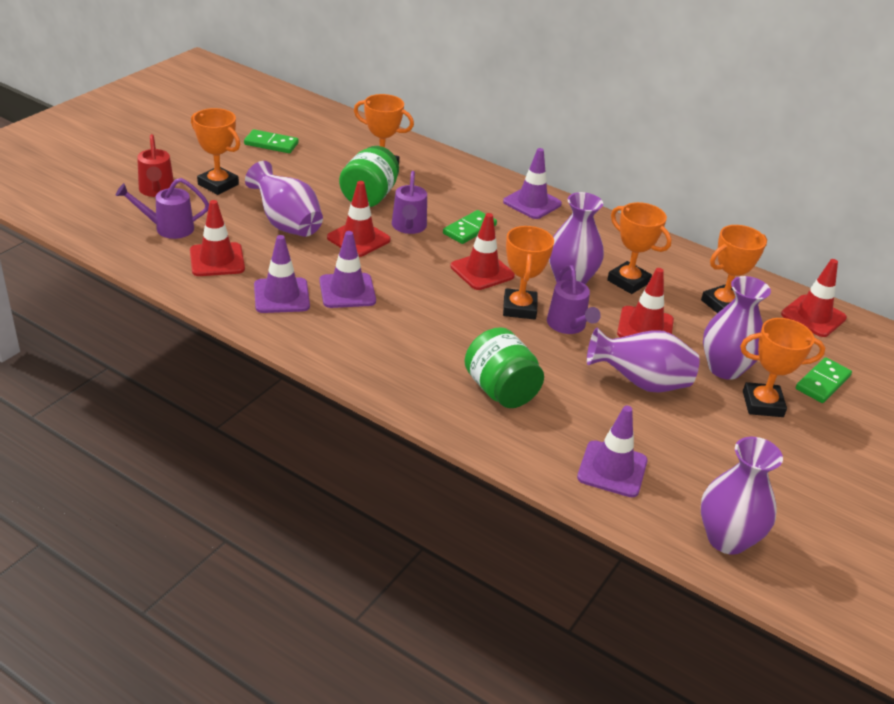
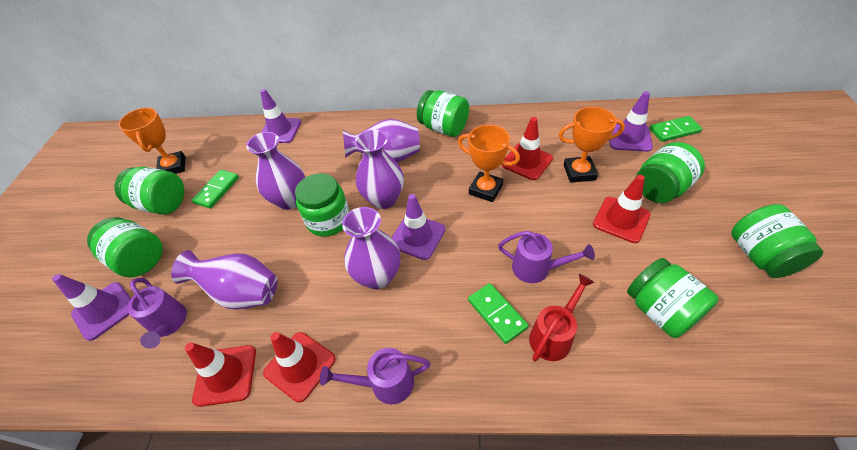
green jar: [339,146,399,207] [464,327,544,408] = 2 -> [87,217,163,277] [114,167,184,215] [295,173,350,237] [417,90,469,137] [627,258,719,338] [636,142,705,203] [731,204,823,278] = 7
orange trophy: [191,108,240,195] [354,94,414,164] [503,226,554,320] [607,202,671,294] [701,225,767,313] [740,318,825,417] = 6 -> [118,108,186,174] [458,125,520,202] [559,107,625,183] = 3
red traffic cone: [190,200,245,276] [327,181,391,257] [450,213,515,290] [617,268,674,337] [781,259,847,337] = 5 -> [185,342,256,407] [263,332,336,402] [501,117,553,180] [593,175,651,243] = 4

